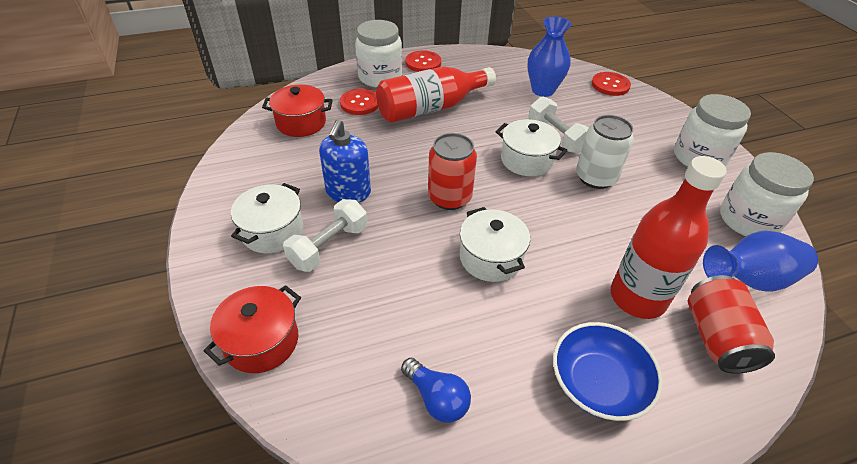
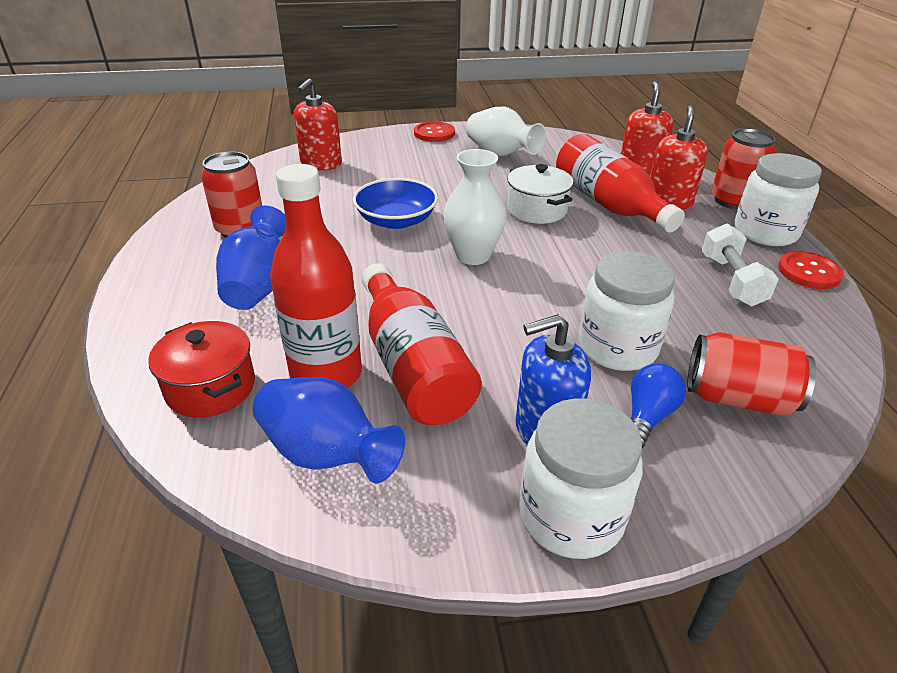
red bottle: [376,67,496,123] [611,156,727,319] = 2 -> [270,164,362,388] [362,263,482,425] [556,134,685,233] = 3
red button: [340,89,378,115] [406,50,441,72] [592,72,631,96] = 3 -> [414,121,455,142] [778,251,844,289] = 2
red can: [428,133,477,210] [688,275,775,374] = 2 -> [201,152,262,238] [687,332,816,417] [712,128,776,209] = 3
red pot: [204,285,301,373] [262,85,333,137] = 2 -> [148,321,255,417] = 1
red soap dispenser: none = 0 -> [294,78,342,171] [621,82,674,176] [650,106,708,210] = 3
white can: [576,115,634,189] = 1 -> none = 0
white dumbbell: [283,199,367,272] [529,96,588,154] = 2 -> [702,223,779,307] = 1
white pot: [231,183,303,253] [460,207,530,282] [496,119,567,176] = 3 -> [507,164,573,224] = 1
white vase: none = 0 -> [443,149,507,265] [466,107,546,156] = 2

